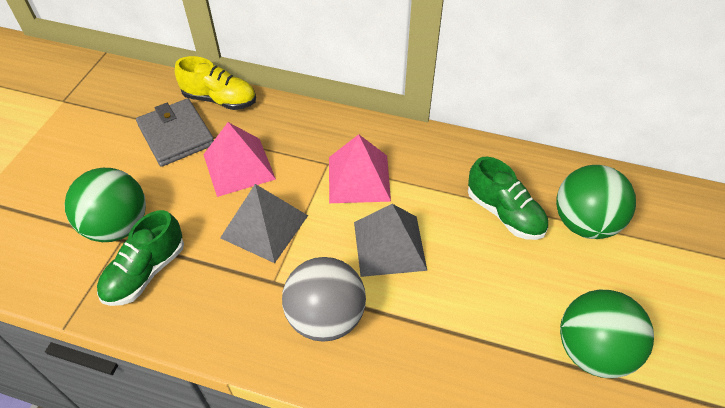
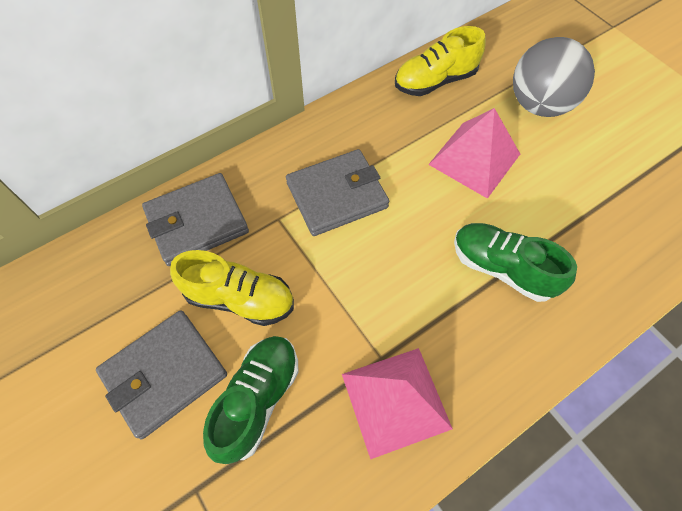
green ball: [65,168,146,242] [556,165,636,239] [560,290,654,378] = 3 -> none = 0
grey pyramid: [220,184,308,263] [354,204,427,277] = 2 -> none = 0
grey wallet: [136,98,214,167] = 1 -> [96,310,227,440] [142,173,249,266] [286,149,389,236] = 3
yellow shoe: [175,56,256,110] = 1 -> [170,250,294,326] [395,26,486,96] = 2

